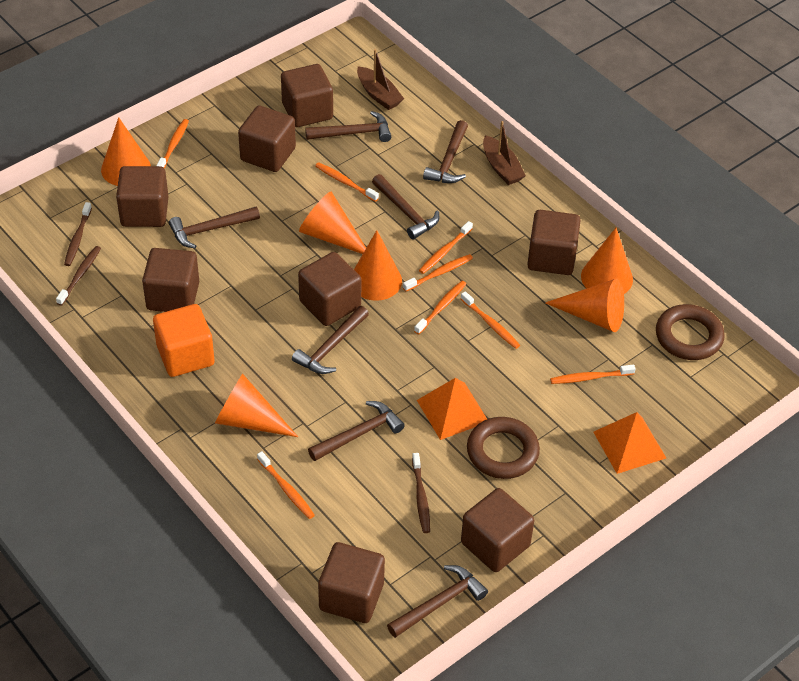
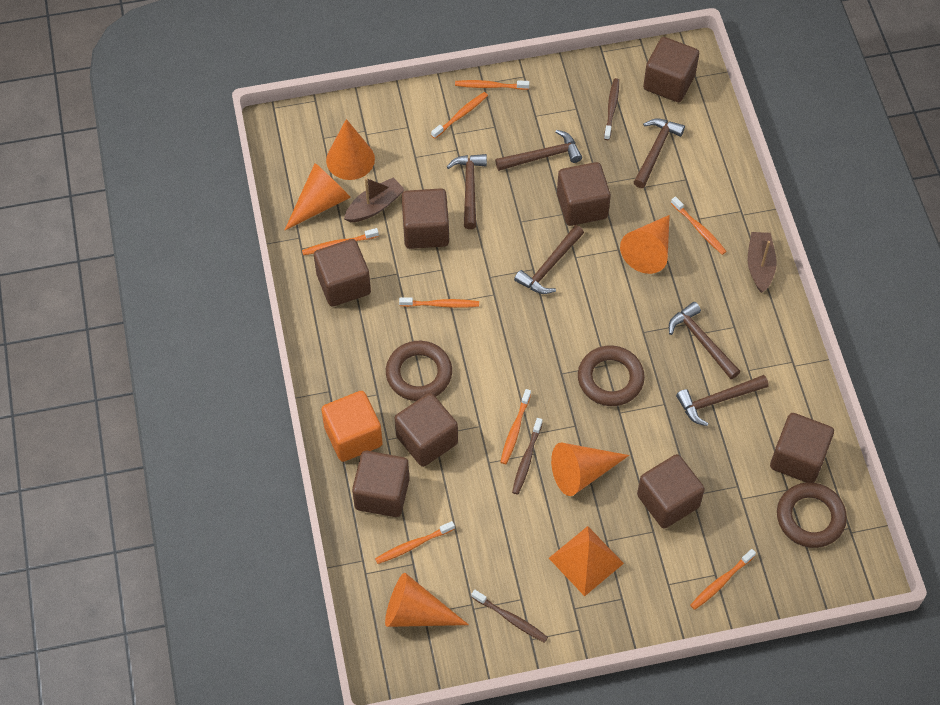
brown hammer: [169,207,260,248] [292,306,369,374] [305,111,391,142] [308,401,405,461] [372,174,439,240] [387,565,488,638] [423,120,468,183] = 7 -> [447,154,487,229] [495,130,582,171] [514,225,584,294] [634,119,685,188] [669,302,740,379] [676,375,769,426] = 6
brown ring: [467,417,540,479] [656,304,725,360] = 2 -> [386,341,452,401] [578,346,645,406] [777,482,847,548] = 3
orange cone: [101,117,151,186] [215,374,298,437] [299,192,366,254] [354,230,402,301] [546,278,624,332] [581,228,633,294] = 6 -> [284,163,351,231] [326,119,375,180] [385,573,469,627] [551,442,629,496] [620,215,670,274] = 5
orange pyramid: [417,378,487,440] [593,412,666,474] = 2 -> [549,526,624,596] = 1

